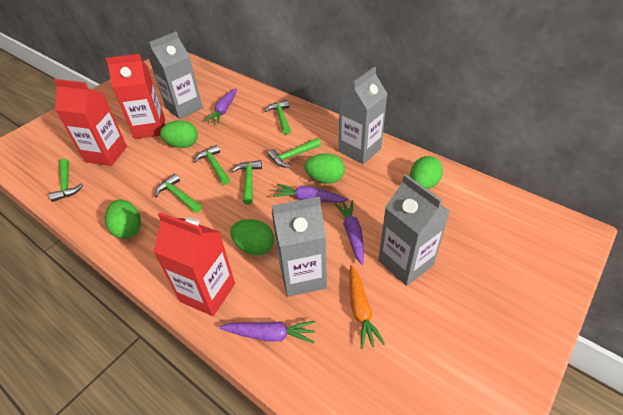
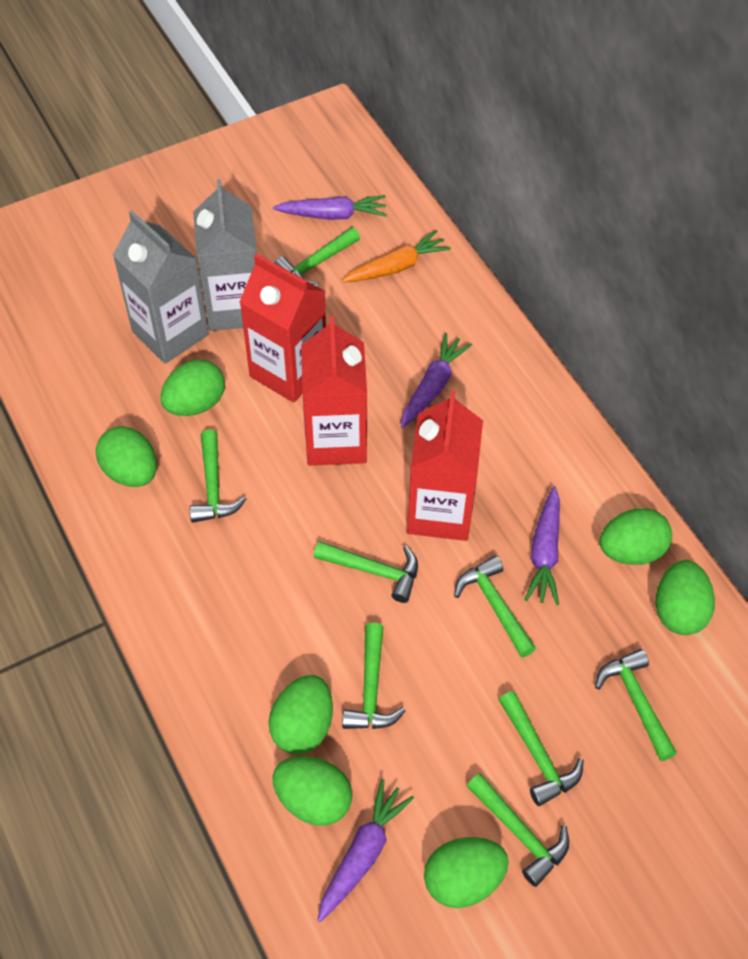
green egg: [105,200,141,239] [160,120,198,148] [230,219,274,255] [305,153,345,184] [410,156,443,189] = 5 -> [96,426,157,487] [160,360,225,416] [269,675,333,754] [272,756,352,826] [424,837,509,908] [600,508,672,565] [656,560,715,635] = 7
green hammer: [49,159,83,202] [155,174,202,213] [194,145,230,185] [231,160,262,205] [265,100,291,135] [268,138,321,167] = 6 -> [190,429,246,523] [274,227,360,287] [314,541,418,603] [342,623,405,729] [454,556,536,658] [467,773,569,887] [499,691,584,806] [595,649,677,761] = 8
grey carton: [148,31,203,119] [272,197,327,297] [339,67,387,164] [378,174,450,286] = 4 -> [113,210,209,364] [193,179,257,331] = 2

